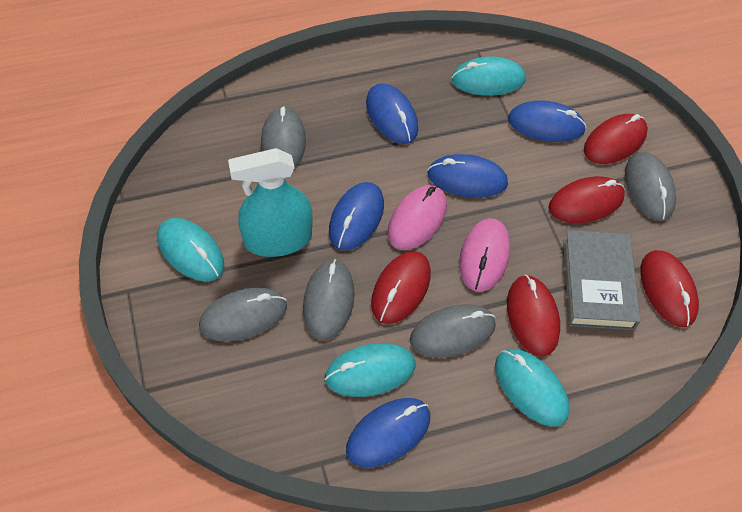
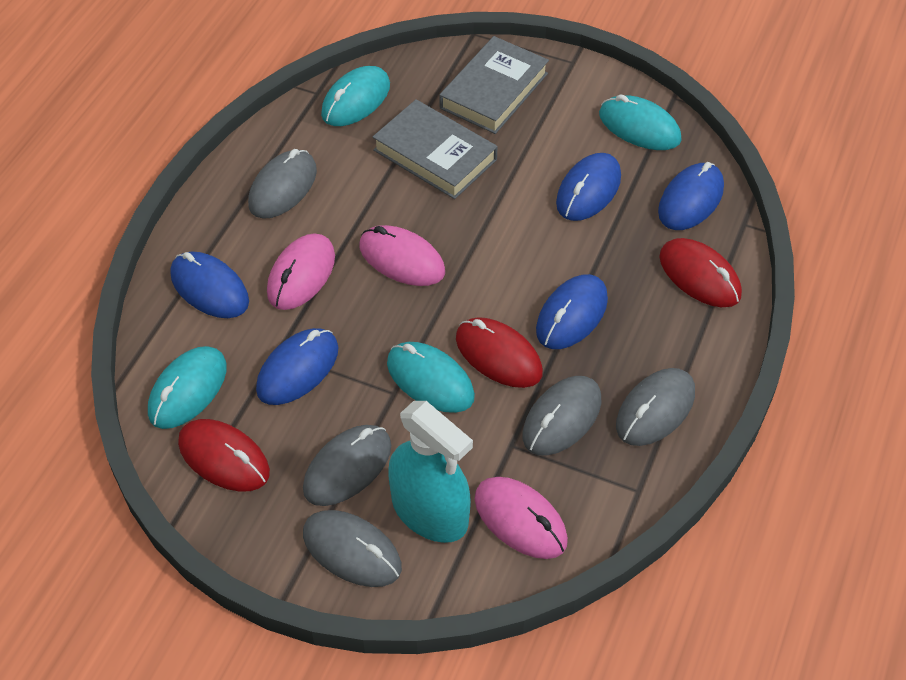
grey book: [563,230,641,330] = 1 -> [373,99,498,199] [439,36,549,134] = 2
pink mouse: [388,185,447,250] [459,218,510,292] = 2 -> [267,233,335,310] [360,225,445,286] [474,477,568,559] = 3
red mouse: [371,251,431,324] [507,275,560,357] [548,176,625,223] [584,114,648,164] [640,250,699,327] = 5 -> [178,419,270,491] [456,317,543,388] [659,238,742,307] = 3

